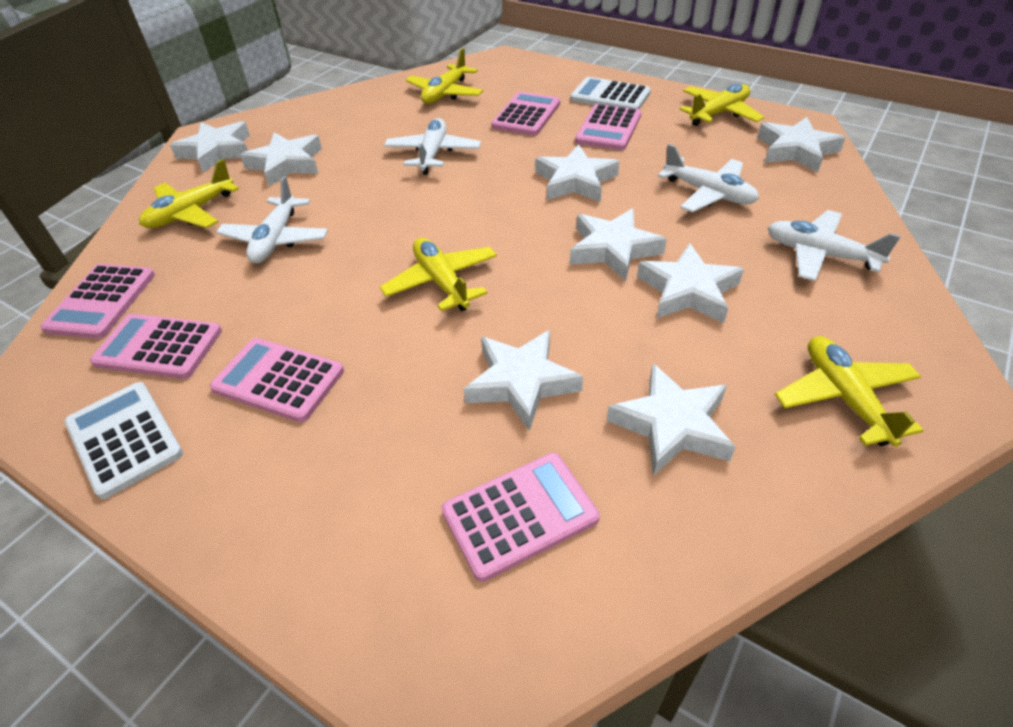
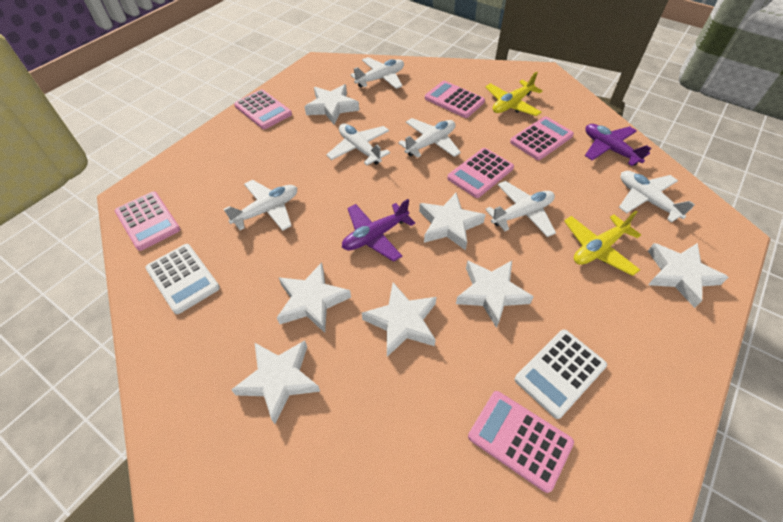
purple plane: none = 0 -> [342,199,415,262] [585,124,651,166] = 2
white plane: [216,176,328,263] [384,118,481,175] [658,144,759,212] [767,210,900,281] = 4 -> [224,180,297,231] [326,123,390,165] [351,57,404,89] [398,118,461,158] [485,181,556,237] [619,171,695,223] = 6
white star: [170,121,250,172] [240,132,322,186] [464,330,583,431] [535,144,619,202] [570,208,667,281] [607,364,736,476] [637,243,744,323] [757,117,846,172] = 8 -> [231,340,320,424] [277,263,351,333] [305,84,359,124] [362,283,436,357] [419,193,485,250] [456,260,534,328] [648,243,729,308] = 7
yellow plane: [139,159,239,228] [380,238,497,312] [405,48,483,104] [679,84,764,126] [775,336,923,447] = 5 -> [485,72,542,116] [564,211,641,276] = 2

